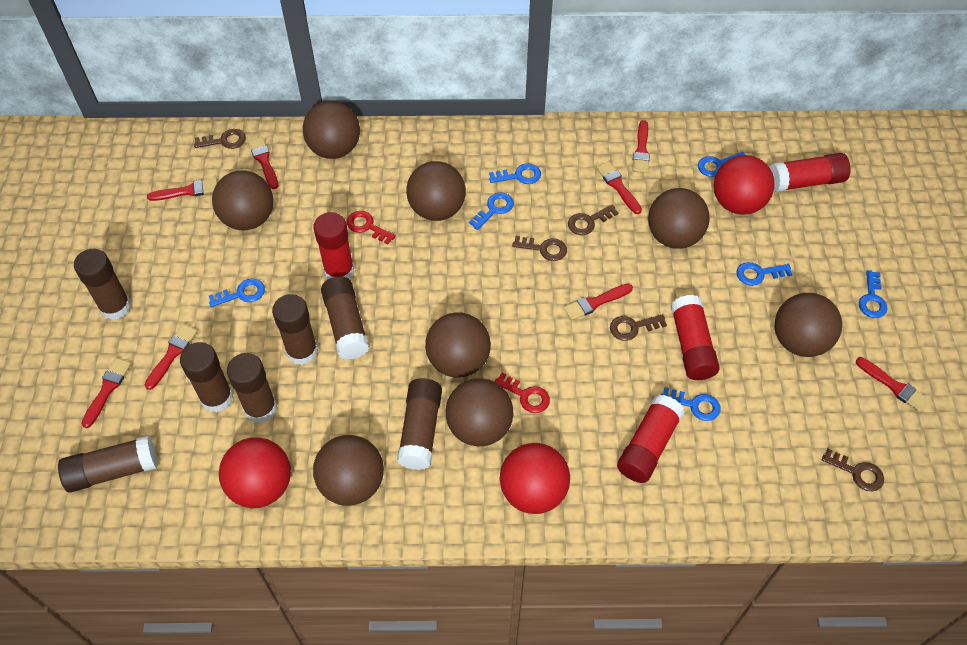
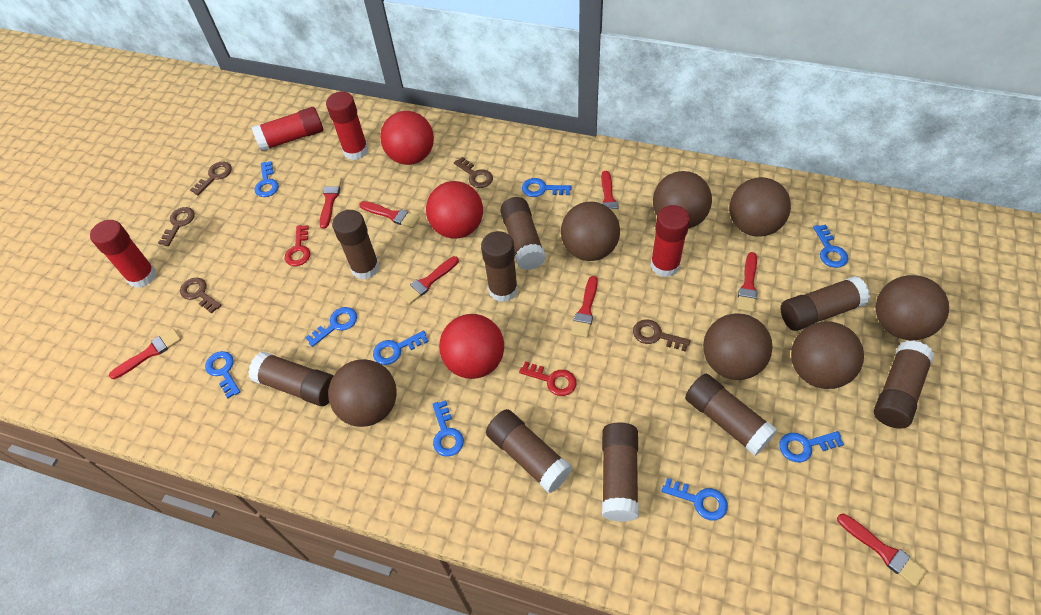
blue key: [209,278,265,307] [469,192,514,230] [489,163,541,184] [661,387,721,421] [698,152,745,177] [736,262,792,286] [859,270,887,318] = 7 -> [205,351,240,399] [255,161,279,197] [305,307,357,347] [373,331,429,365] [432,400,464,457] [522,178,572,197] [661,478,728,520] [779,431,844,462] [813,224,848,268] = 9
brown ball: [212,170,273,230] [303,101,360,159] [313,435,384,506] [406,161,466,221] [425,312,491,378] [445,378,513,446] [648,188,710,249] [775,293,842,357] = 8 -> [328,359,397,427] [561,202,620,261] [653,171,712,229] [703,313,773,380] [729,177,791,237] [791,322,864,389] [875,275,949,340] = 7
brown glue stick: [58,436,158,493] [74,249,131,320] [180,342,233,412] [227,353,277,423] [272,294,318,365] [321,276,369,360] [397,378,442,470] = 7 -> [248,351,334,406] [332,210,380,279] [481,231,518,302] [486,409,572,493] [500,197,546,270] [602,423,639,522] [685,374,777,456] [780,276,870,331] [874,340,934,429] = 9

